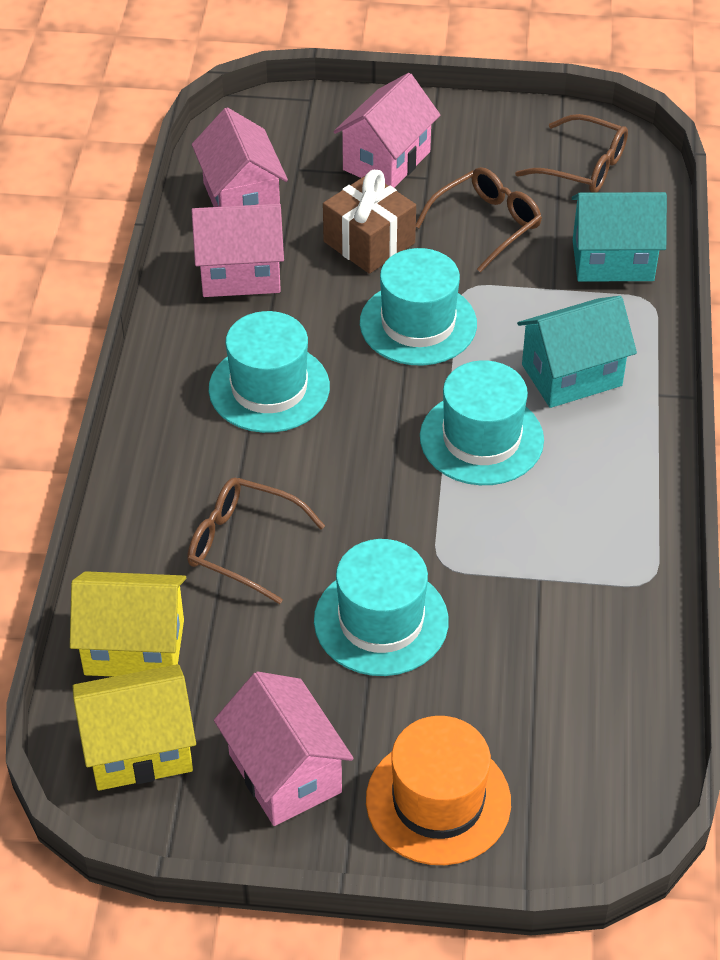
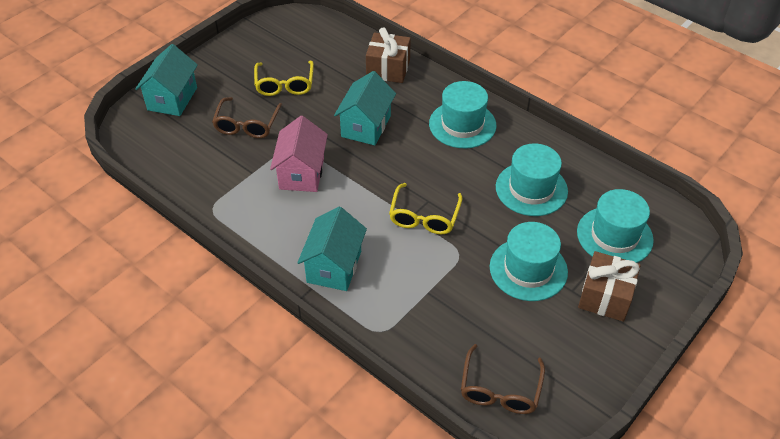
brown gift: [323,170,416,274] = 1 -> [366,27,411,83] [578,251,641,322] = 2
brown glasses: [187,478,325,604] [416,167,542,272] [515,114,628,193] = 3 -> [212,97,282,138] [461,344,545,414] = 2
orange hat: [366,716,511,865] = 1 -> none = 0
pink house: [191,204,284,297] [192,107,288,207] [214,672,354,826] [333,73,441,188] = 4 -> [270,116,328,192] = 1
turquoise house: [517,296,637,408] [572,192,667,282] = 2 -> [135,44,198,116] [297,207,367,291] [334,71,396,145] = 3
yellow glasses: none = 0 -> [254,61,314,96] [389,183,463,234] = 2
yellow house: [70,571,186,677] [73,664,196,791] = 2 -> none = 0

